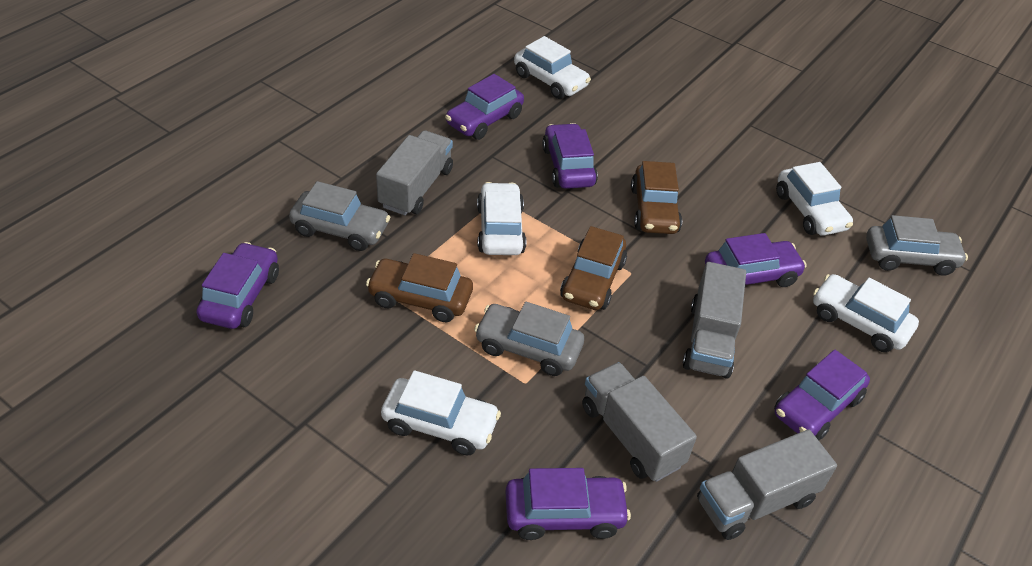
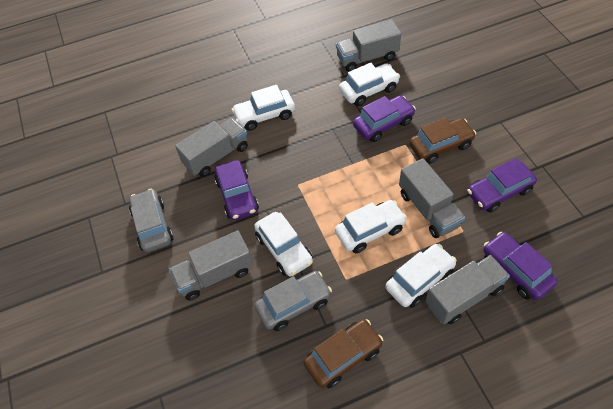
brown car: [366,253,473,322] [560,226,627,310] [631,161,682,234] = 3 -> [304,319,384,388] [409,118,476,164] = 2
grey car: [289,181,390,251] [474,302,584,376] [866,215,968,276] = 3 -> [129,189,173,252] [254,271,332,331] = 2
grey truck: [376,130,453,215] [582,362,697,482] [683,262,746,379] [697,430,837,540] = 4 -> [169,230,253,301] [175,118,248,177] [336,20,401,72] [399,159,465,238] [425,255,510,324] = 5
purple car: [196,242,279,329] [445,74,524,140] [505,468,631,540] [542,123,598,189] [705,233,807,287] [774,349,870,440] = 6 -> [214,160,259,220] [353,95,416,142] [467,158,537,213] [483,232,558,300] = 4

